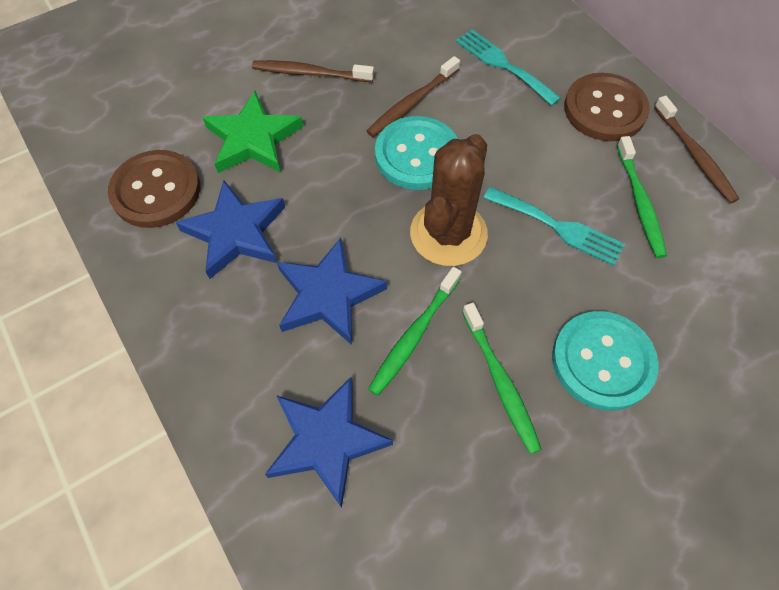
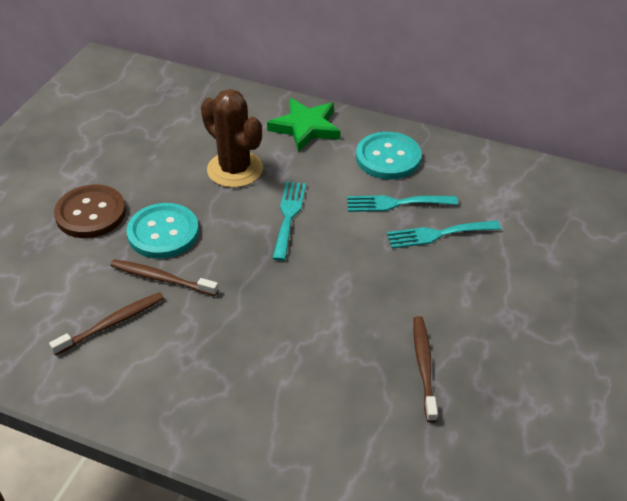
blue star: [176,180,285,279] [265,376,393,508] [277,238,387,345] = 3 -> none = 0
brown button: [108,150,200,228] [564,73,650,141] = 2 -> [54,185,126,238] = 1
green toothbrush: [368,267,462,396] [462,303,542,454] [617,136,667,258] = 3 -> none = 0
turquoise fork: [456,29,561,106] [484,187,625,266] = 2 -> [272,182,306,261] [347,195,458,212] [387,220,501,248] = 3

